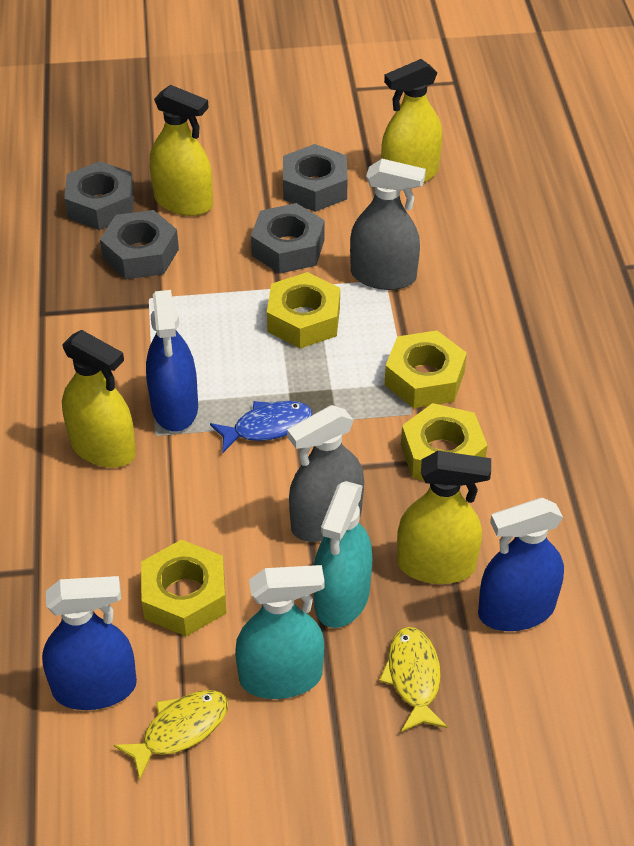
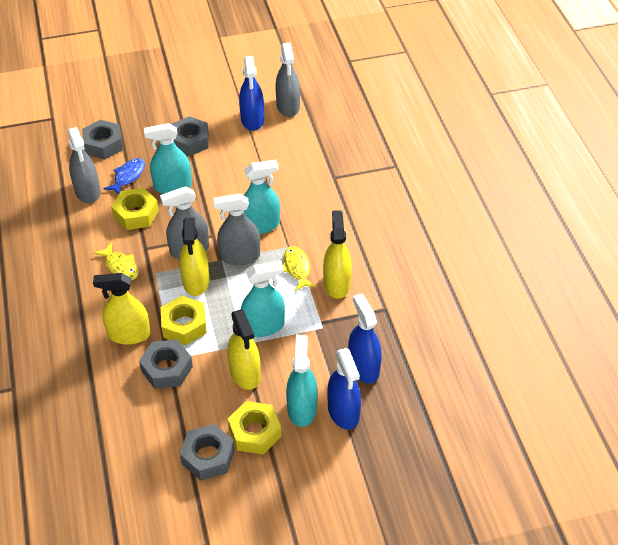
grey spray bottle: [287,405,364,542] [350,159,426,290] = 2 -> [68,127,100,203] [160,186,209,259] [214,194,260,265] [275,43,300,117] = 4
turquoise spray bottle: [235,565,325,699] [314,481,373,628] = 2 -> [144,123,192,194] [241,261,285,337] [244,160,280,234] [286,335,318,427] = 4
yellow nut: [141,540,226,636] [267,272,340,349] [385,330,467,408] [401,403,488,481] = 4 -> [111,188,159,230] [161,296,207,345] [228,401,282,455] = 3

